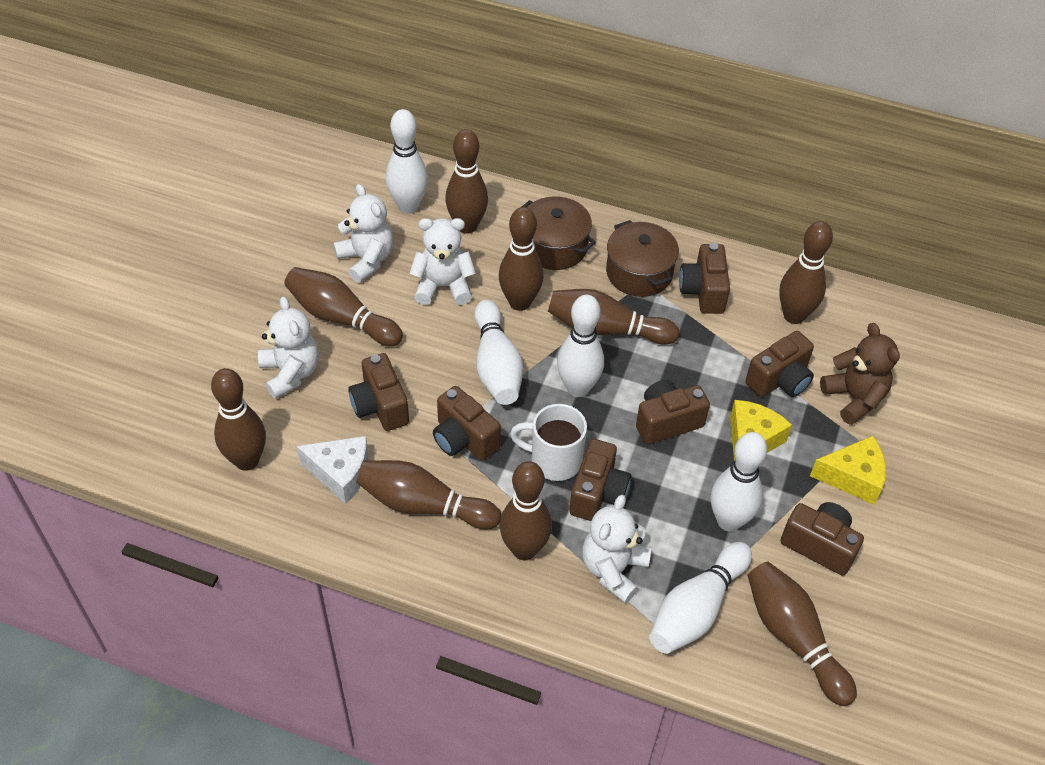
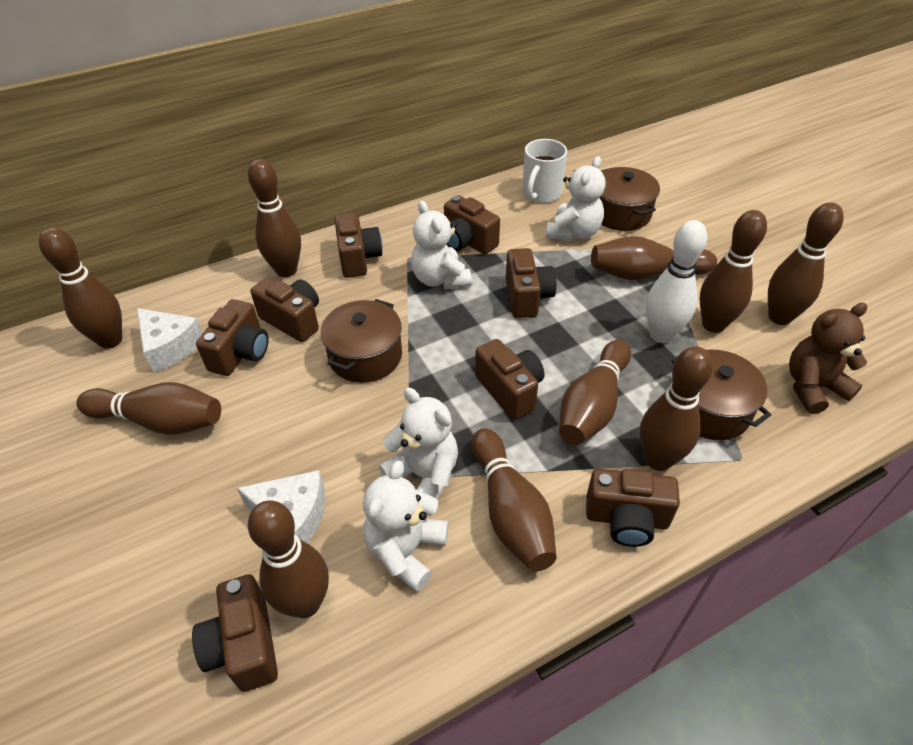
brown bowling pin: [211,368,266,471] [284,267,403,346] [357,460,501,529] [445,129,488,234] [499,207,544,311] [500,461,552,560] [548,289,679,345] [747,561,857,706] [779,221,833,324] = 9 -> [39,227,122,349] [76,382,221,435] [248,159,301,277] [248,501,329,618] [471,428,557,572] [559,340,631,445] [591,236,717,280] [640,346,713,471] [700,210,767,333] [768,202,844,325] = 10
brown camera: [348,353,409,431] [433,386,501,461] [569,439,631,521] [636,380,710,444] [679,243,730,314] [745,331,814,397] [781,502,864,576] = 7 -> [192,574,278,692] [196,299,268,376] [250,277,319,342] [335,212,383,278] [444,195,500,254] [475,339,544,420] [506,248,557,318] [586,469,680,547] = 8
brown pot: [522,196,596,270] [606,220,679,297] = 2 -> [320,299,402,383] [600,167,660,231] [671,349,771,440] = 3
white bowling pin: [386,109,428,214] [474,300,523,405] [557,295,604,397] [649,542,752,654] [711,432,767,531] = 5 -> [646,220,707,343] = 1
white cheese: [296,436,368,504] = 1 -> [137,308,203,372] [237,470,325,543] = 2
yellow cheese: [730,400,792,460] [810,436,886,505] = 2 -> none = 0

